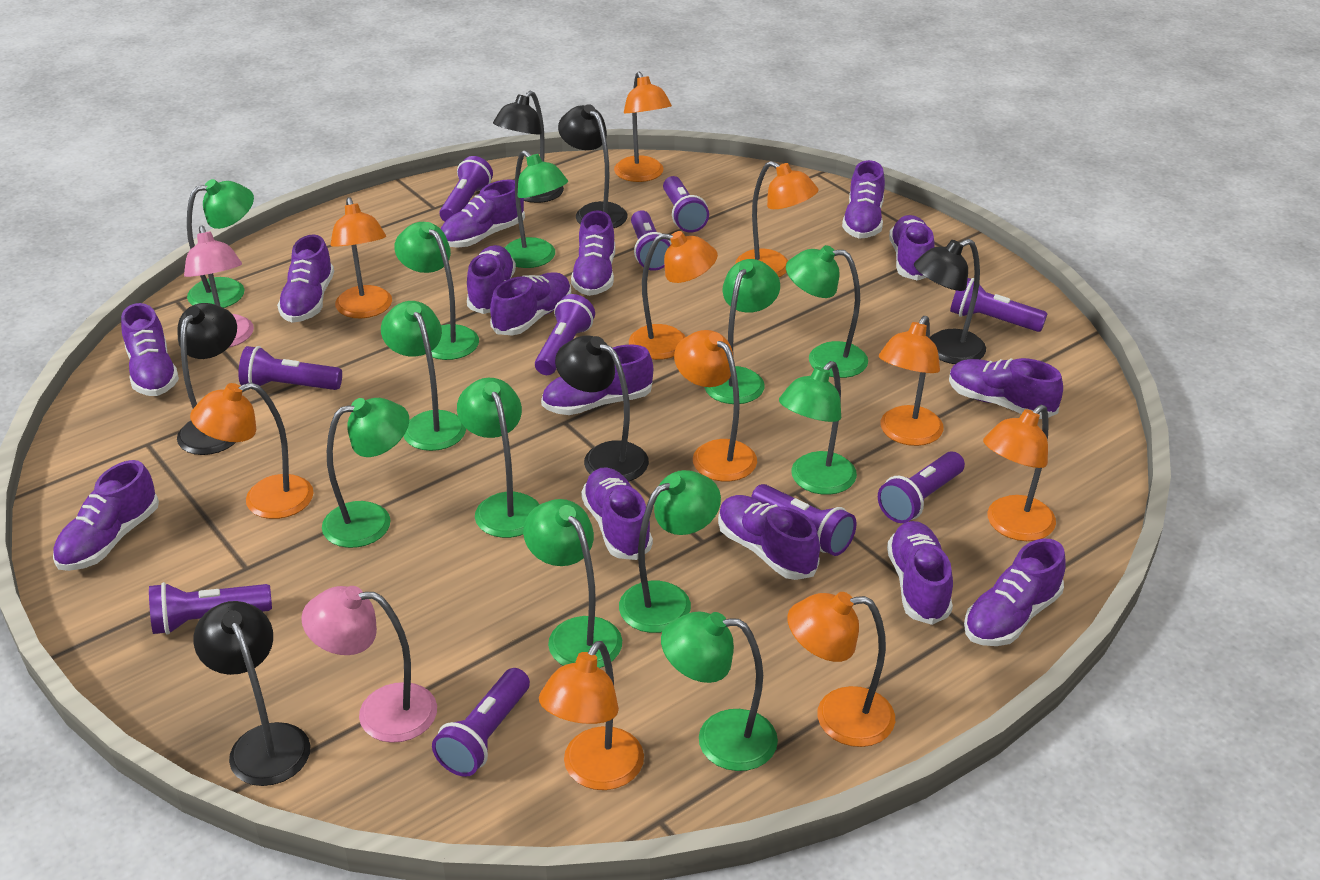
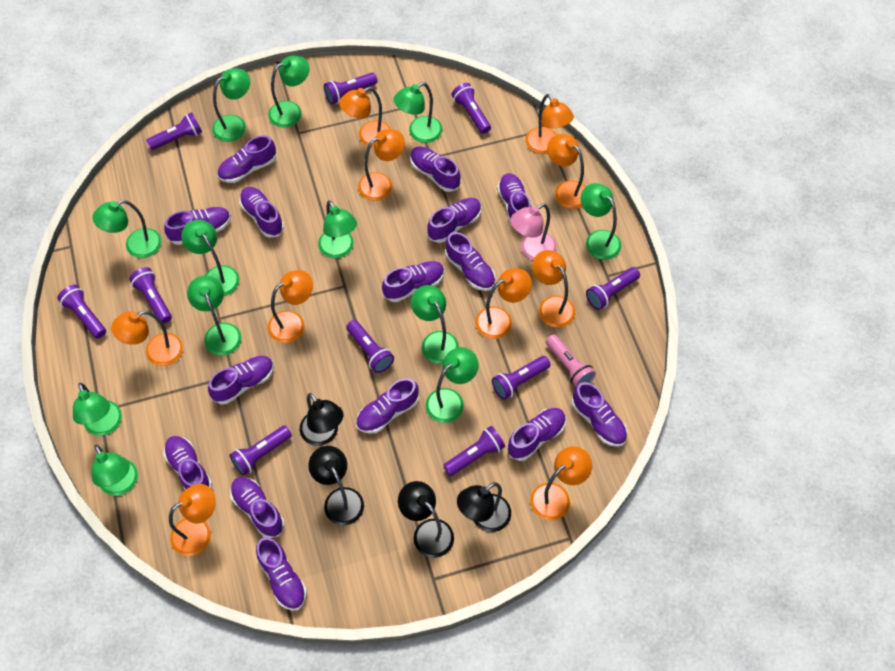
black lamp: [177,303,237,455] [193,601,310,786] [493,90,564,203] [555,335,649,482] [558,104,628,228] [914,239,986,364] = 6 -> [300,393,343,446] [308,446,364,525] [398,481,454,558] [457,482,511,532] = 4
pink flashlight: none = 0 -> [546,334,596,387] = 1
pink lamp: [184,225,254,348] [301,586,437,743] = 2 -> [510,203,557,260] = 1

